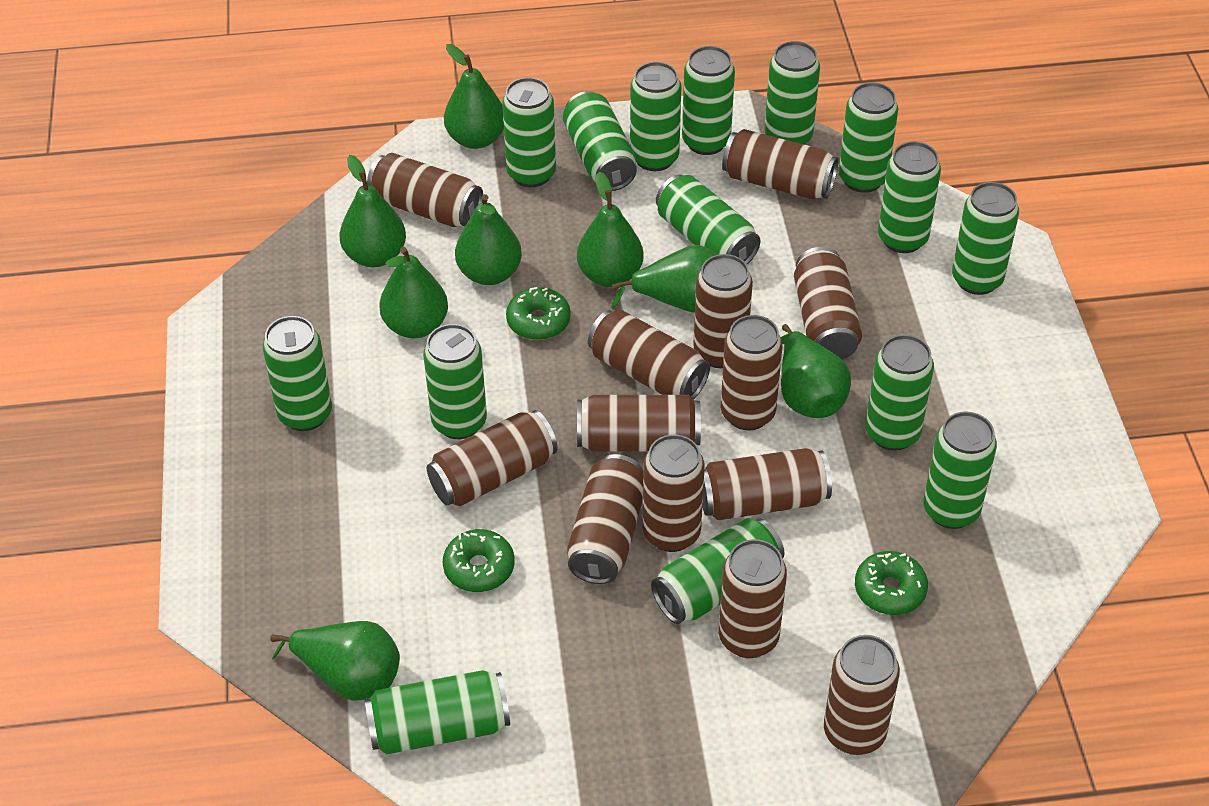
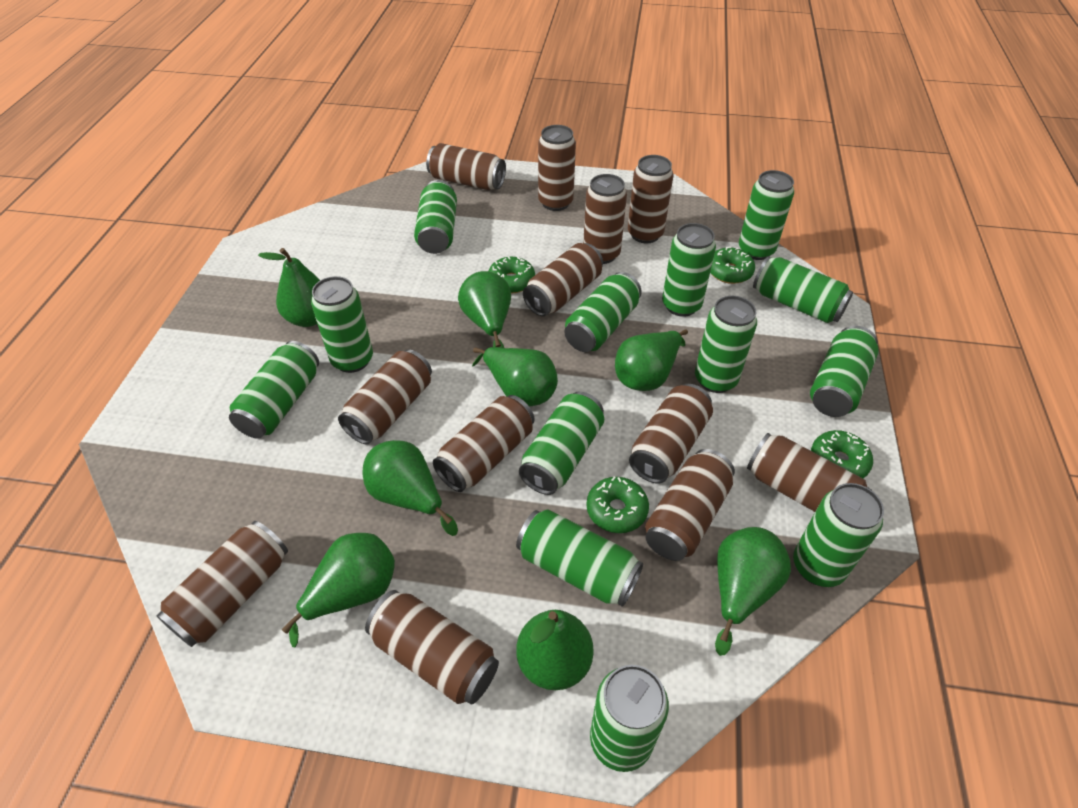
brown can: [367,153,483,227] [427,410,558,506] [567,454,643,584] [577,395,701,452] [588,309,710,399] [643,435,705,552] [693,254,753,368] [702,448,832,520] [719,539,787,658] [721,315,782,430] [722,129,839,199] [794,247,862,360] [824,635,900,755] = 13 -> [157,521,288,647] [338,349,432,444] [365,590,499,705] [426,143,506,190] [433,395,535,492] [523,243,603,316] [538,125,576,211] [583,174,627,264] [628,155,673,243] [629,384,713,483] [645,449,735,561] [747,433,871,512] = 12
green can: [263,316,332,431] [365,670,510,754] [423,324,487,439] [502,77,556,187] [563,91,637,191] [630,62,682,171] [651,518,784,624] [656,174,761,264] [682,46,735,155] [765,41,820,144] [839,82,898,193] [866,335,934,451] [878,141,941,253] [923,411,997,529] [952,182,1019,295] = 15 -> [229,341,319,439] [311,276,373,373] [414,180,457,254] [516,509,643,607] [519,392,604,495] [564,272,642,352] [590,665,669,772] [662,223,716,317] [695,296,757,393] [739,170,794,260] [753,256,853,323] [793,483,884,587] [810,326,879,417] = 13
green donut: [443,529,515,592] [506,287,571,340] [855,551,928,615] = 3 -> [488,257,535,293] [586,476,649,533] [710,247,755,284] [811,430,873,478] = 4

